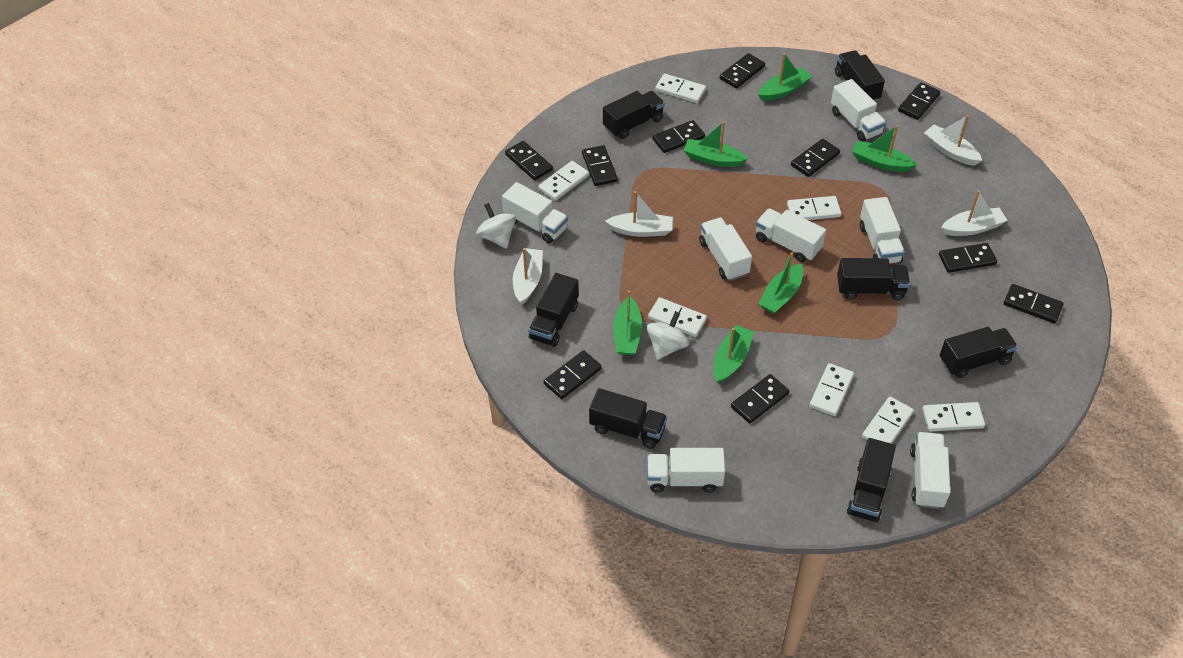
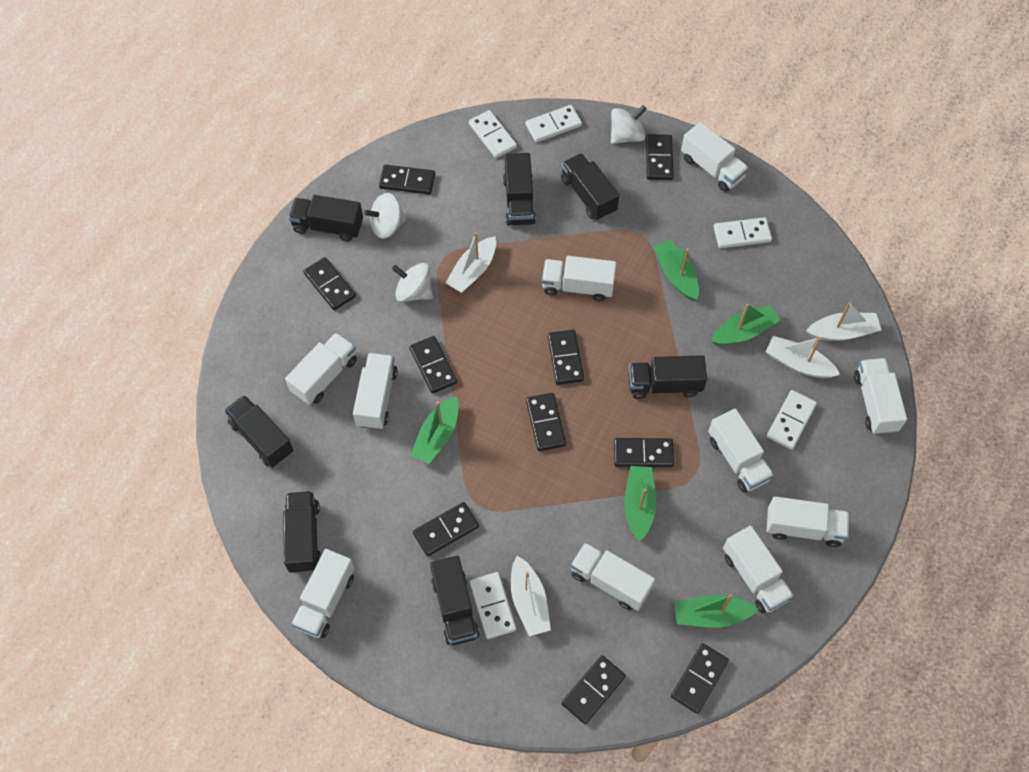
green boat: [613,290,642,355] [683,121,748,167] [714,325,754,384] [758,53,812,101] [758,252,803,314] [852,125,917,172] = 6 -> [410,396,459,464] [624,466,656,542] [653,239,699,300] [674,594,758,628] [711,304,780,346] = 5
white domino: [538,161,589,201] [648,297,707,337] [655,74,706,103] [787,196,841,220] [809,363,854,416] [862,397,914,444] [922,402,985,432] = 7 -> [469,110,517,158] [470,572,516,639] [526,105,582,142] [714,217,772,248] [767,390,817,450] = 5
white spinning top: [476,203,516,249] [646,311,689,360] = 2 -> [364,193,406,239] [392,263,433,302] [611,105,647,144] = 3
white truck: [502,182,568,243] [647,448,725,493] [699,218,752,281] [756,208,826,262] [831,79,886,142] [860,197,905,264] [910,432,950,509] = 7 -> [285,333,357,405] [291,549,355,638] [353,353,398,430] [542,256,616,301] [571,543,655,611] [681,122,749,192] [708,408,774,492] [723,526,794,613] [767,496,850,547] [854,358,907,435] = 10

